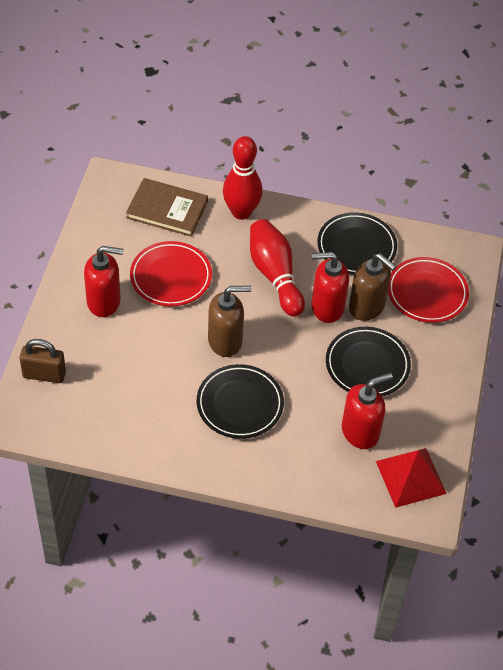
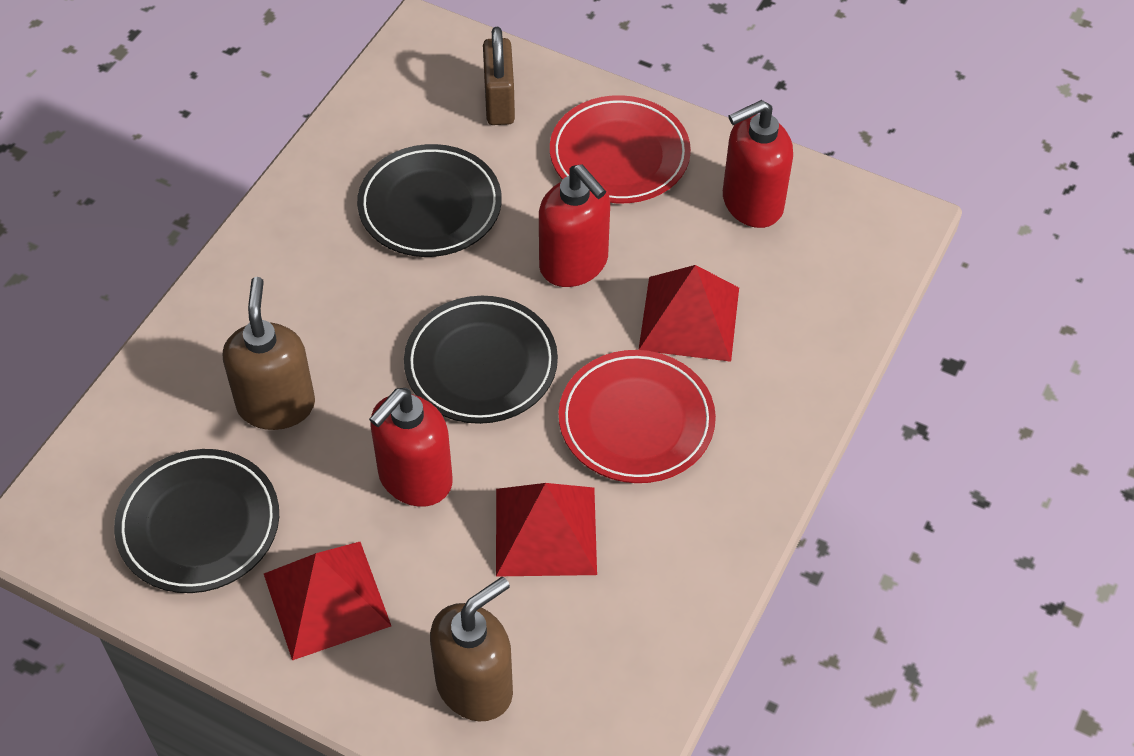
brown book: [126,178,208,237] = 1 -> none = 0
red bowling pin: [223,136,263,220] [250,219,305,317] = 2 -> none = 0
red pyramid: [376,448,447,508] = 1 -> [264,542,391,660] [496,483,597,577] [639,265,739,362] = 3

